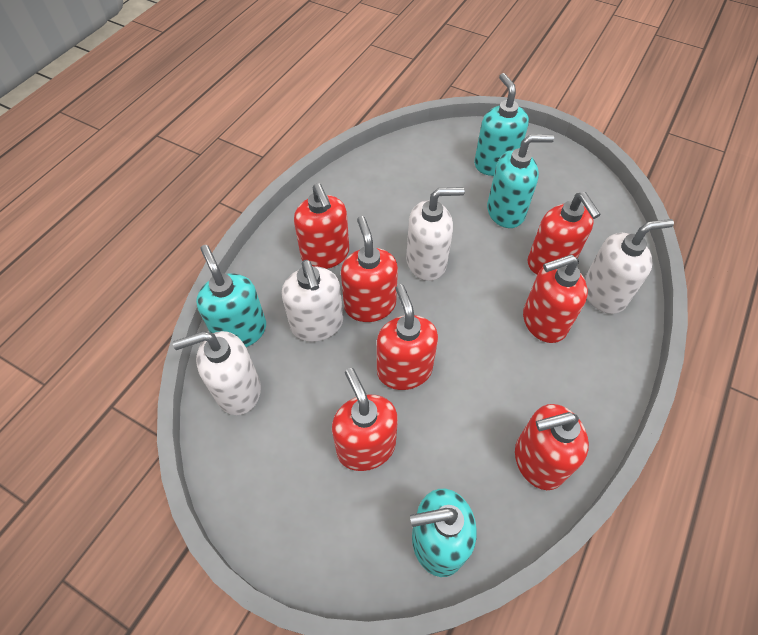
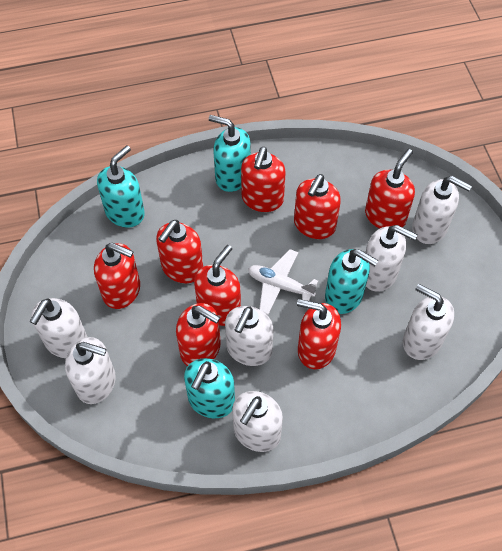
red soap dispenser: [294,184,349,269] [332,368,398,471] [341,216,398,322] [377,284,438,390] [515,404,589,490] [523,255,588,343] [527,192,601,275] = 7 -> [94,243,140,309] [156,220,203,283] [176,303,221,366] [194,245,241,326] [241,147,286,212] [294,174,341,239] [297,299,341,369] [365,149,415,229] = 8
white plane: none = 0 -> [248,249,318,315] = 1
white soap dispenser: [173,331,261,415] [282,260,343,342] [406,187,465,281] [584,219,674,314] = 4 -> [30,298,88,358] [65,337,116,404] [225,306,273,366] [232,391,283,452] [365,225,418,292] [403,284,454,360] [412,176,472,244] = 7

